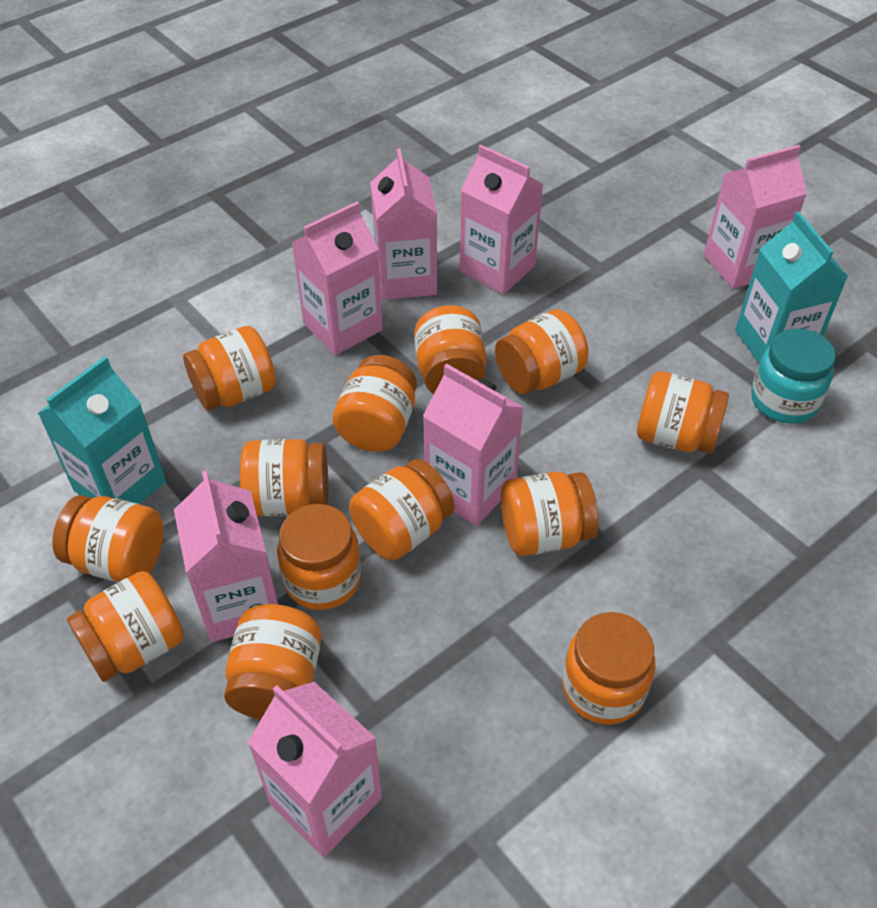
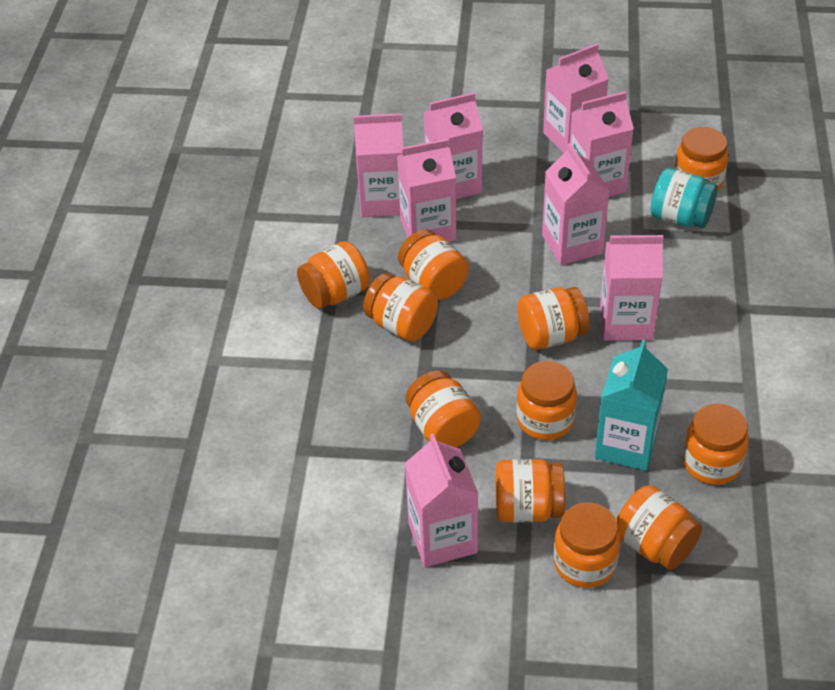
orange jar: [52,495,164,582] [67,571,184,682] [183,326,276,410] [224,604,322,720] [240,439,328,516] [277,504,361,610] [333,355,417,452] [349,459,454,561] [414,305,487,394] [495,310,589,394] [501,472,599,556] [563,612,656,725] [637,371,729,454] = 13 -> [297,241,370,309] [363,273,438,342] [398,229,469,300] [406,370,481,447] [495,459,565,523] [516,361,577,440] [517,287,590,350] [553,502,620,588] [616,485,702,570] [674,127,728,190] [683,403,749,485] = 11
pink carton: [174,471,278,642] [248,682,382,857] [292,202,383,355] [370,148,437,300] [423,363,524,526] [460,145,544,294] [704,145,807,289] = 7 -> [354,113,403,217] [397,138,456,242] [405,433,478,567] [423,92,483,199] [542,143,610,265] [543,44,609,153] [570,91,634,197] [600,235,663,340] = 8
turquoise carton: [38,356,166,504] [735,212,848,363] = 2 -> [595,340,668,471] = 1

